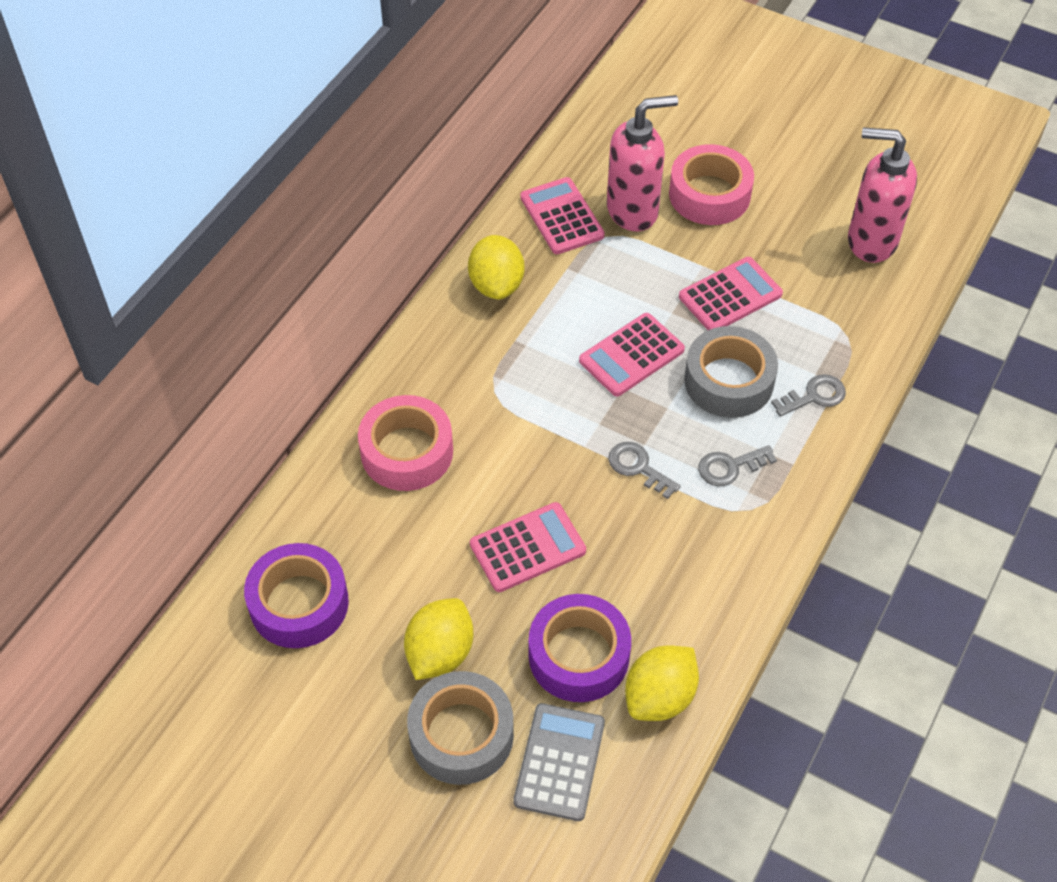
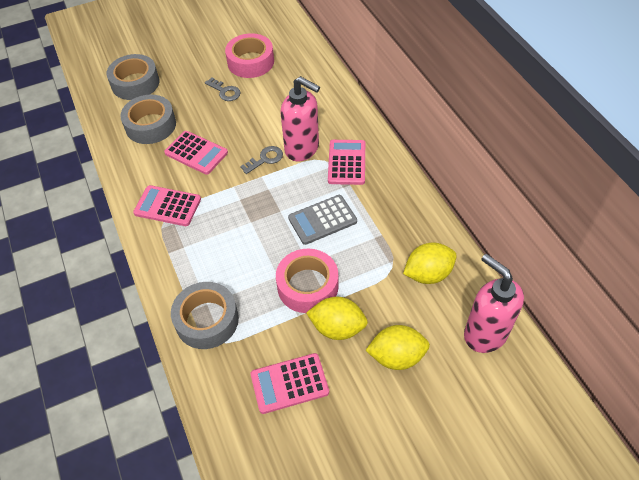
grey key: [608,442,680,499] [698,445,777,487] [771,374,846,417] = 3 -> [205,77,241,101] [240,146,283,174] = 2
grey tape: [407,671,514,785] [684,326,778,418] = 2 -> [106,54,159,100] [120,95,176,144] [171,282,239,349] = 3
purple tape: [244,543,349,648] [529,594,631,702] = 2 -> none = 0

